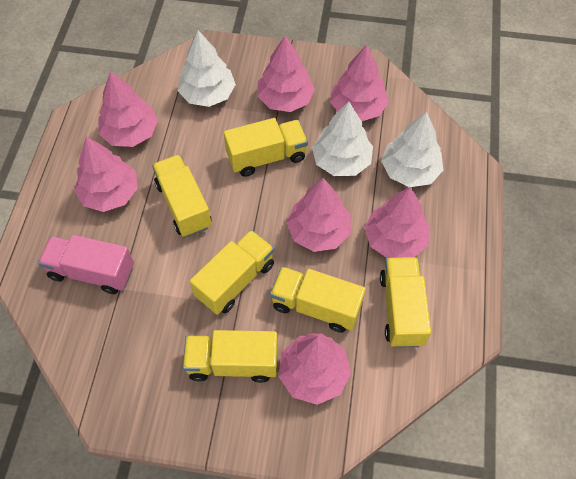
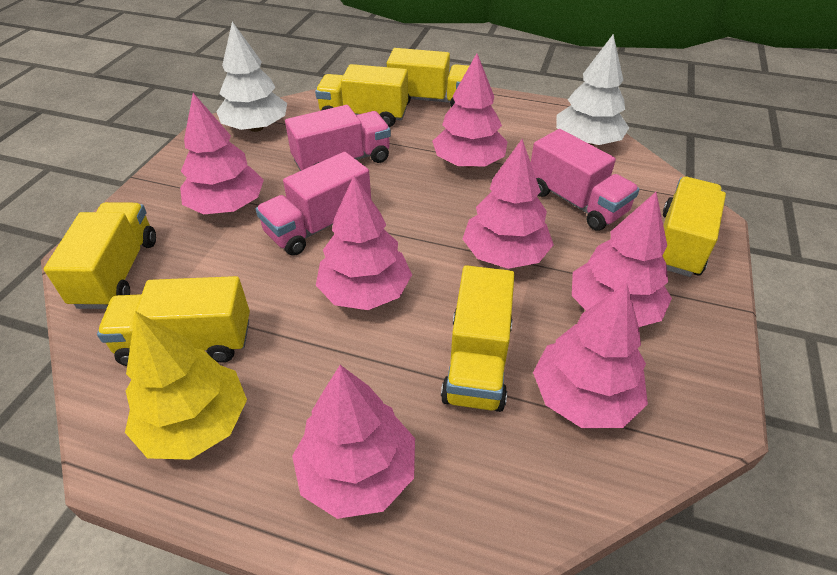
pink truck: [38,235,134,294] = 1 -> [256,152,371,256] [285,105,391,171] [531,129,640,231] = 3
white tree: [178,30,236,107] [312,101,373,176] [381,111,443,187] = 3 -> [216,22,287,132] [556,34,629,145] = 2
yellow tree: none = 0 -> [125,311,247,460] = 1

